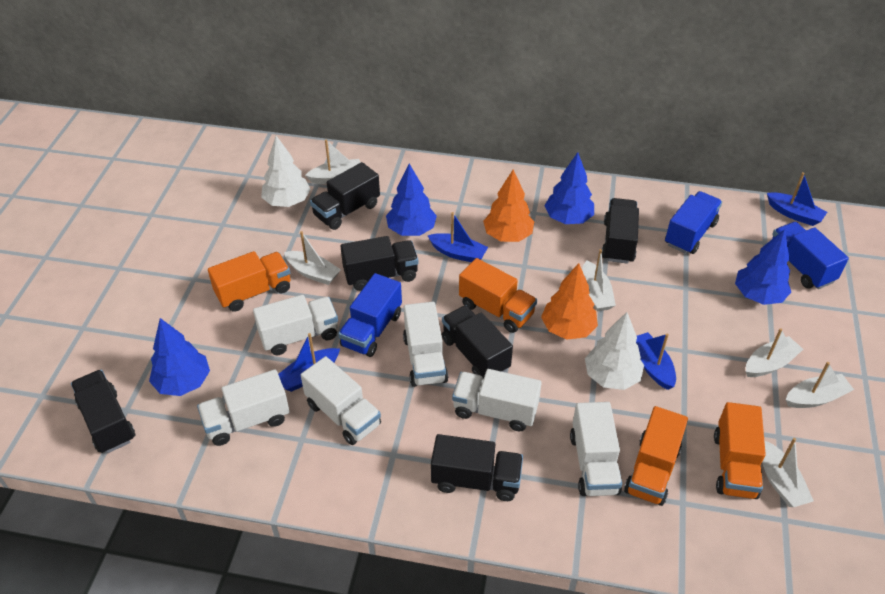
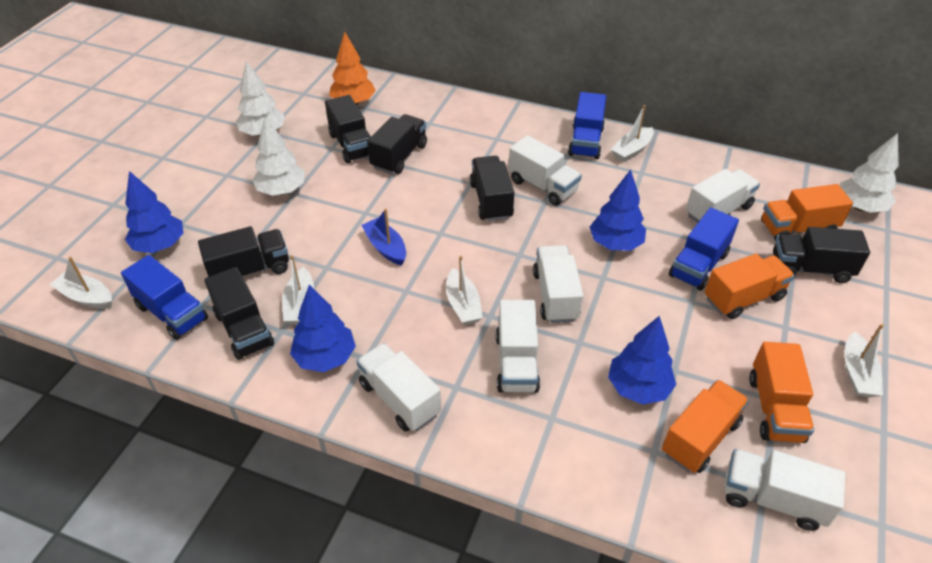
blue boat: [278,333,340,392] [427,212,488,262] [636,332,676,390] [767,172,827,226] = 4 -> [361,209,406,266] = 1
orange tree: [483,170,534,242] [541,263,598,340] = 2 -> [329,31,376,105] = 1
white boat: [284,231,341,285] [305,140,361,184] [582,249,616,311] [746,328,803,377] [762,438,814,507] [786,362,854,408] = 6 -> [50,257,112,309] [282,255,315,325] [446,256,483,325] [611,105,654,162] [844,324,884,397] = 5
white tree: [261,136,311,207] [585,312,644,390] = 2 -> [236,61,285,136] [252,117,305,196] [840,133,899,213] = 3

